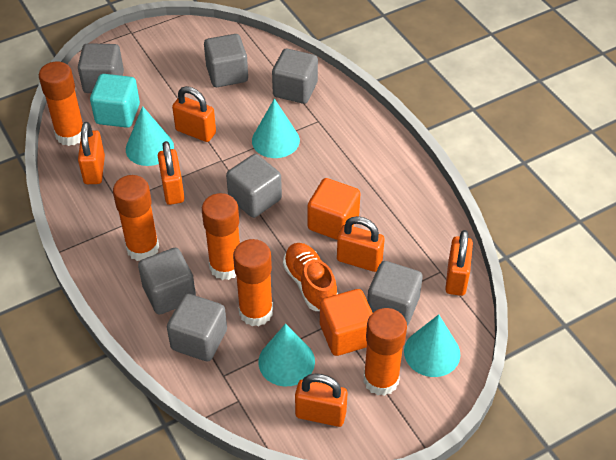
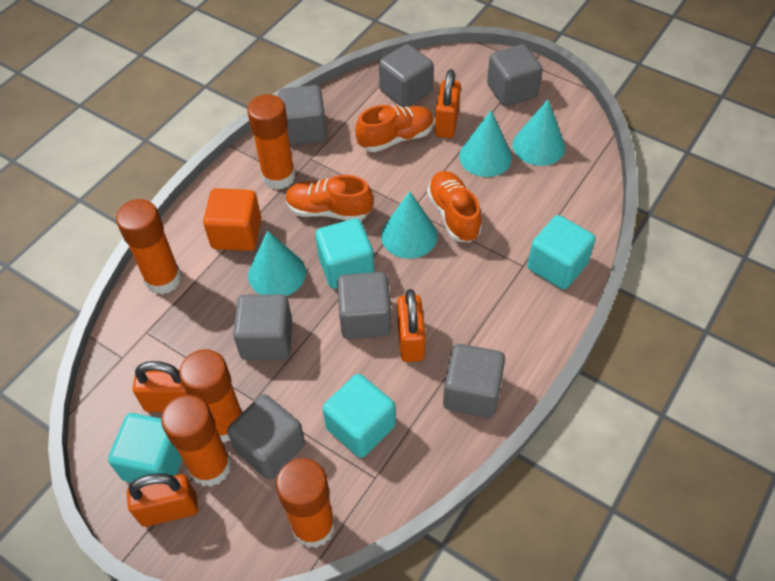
orange cube: [307,178,361,240] [320,289,372,356] = 2 -> [203,188,261,251] = 1
orange padlock: [78,122,105,184] [158,141,184,205] [172,86,216,142] [295,373,348,427] [337,216,385,272] [445,230,473,296] = 6 -> [127,473,198,527] [133,361,187,412] [397,289,426,362] [435,69,461,138] = 4
orange shoe: [283,243,338,311] = 1 -> [285,175,373,220] [355,105,434,152] [427,171,482,242] = 3
turquoise cube: [90,74,140,128] = 1 -> [108,413,182,483] [315,218,374,289] [322,374,396,458] [527,215,596,290] = 4

